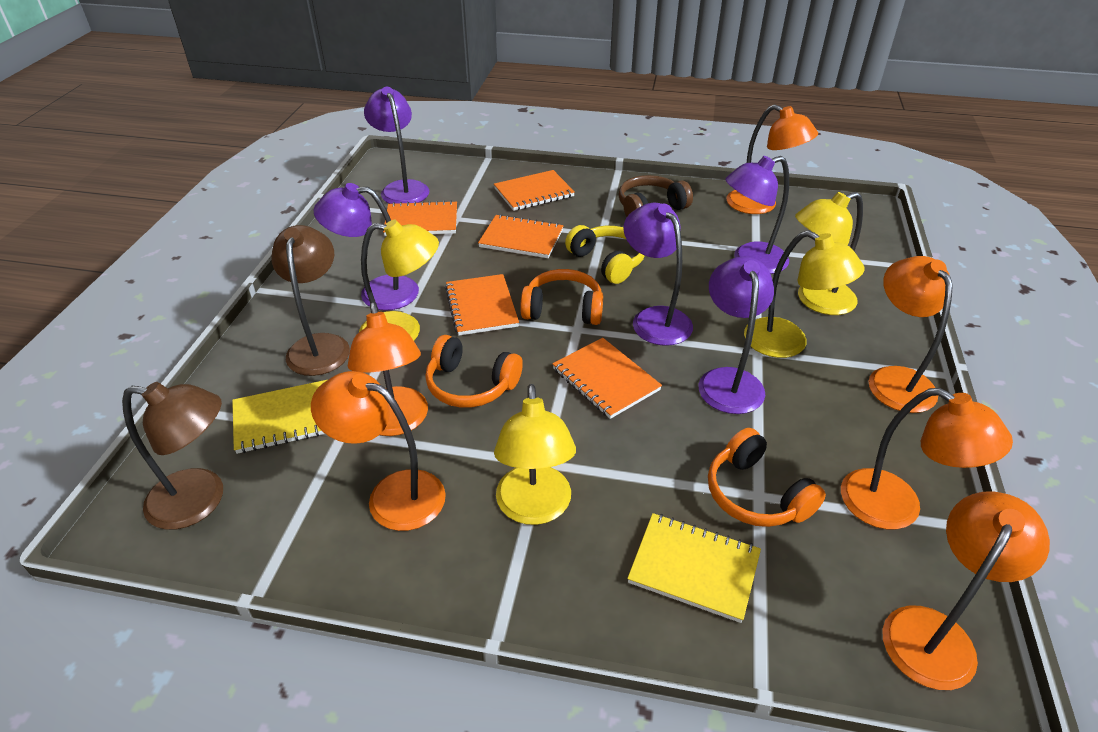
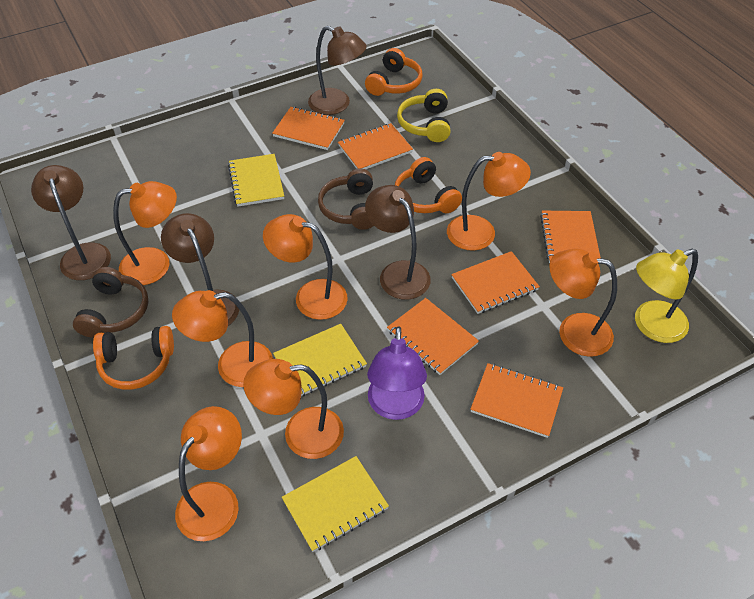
brown headphones: [619,175,693,217] = 1 -> [73,267,149,338] [318,168,374,230] = 2
brown lamp: [122,382,223,530] [271,225,350,376] = 2 -> [31,165,111,280] [161,213,239,326] [308,26,367,115] [365,185,431,300] = 4
orange lamp: [311,371,446,531] [348,302,428,436] [726,105,818,214] [841,388,1013,530] [869,256,953,413] [882,492,1050,690] = 6 -> [113,181,177,285] [172,290,273,387] [175,406,242,541] [243,359,344,459] [263,214,348,320] [447,152,531,251] [549,249,617,357] = 7
orange notebook: [383,200,457,236] [445,274,519,336] [478,214,563,258] [494,170,575,211] [552,338,662,419] = 5 -> [272,107,345,150] [338,123,413,169] [387,298,479,375] [451,251,540,314] [470,363,563,438] [540,211,601,263] = 6
purple lamp: [313,183,419,311] [364,87,429,204] [624,203,693,346] [698,256,774,414] [726,156,789,274] = 5 -> [367,326,427,420] = 1
yellow lamp: [359,220,439,340] [494,384,576,525] [744,230,865,358] [795,192,863,315] = 4 -> [635,249,698,343] = 1
yellow notebook: [232,380,327,454] [627,513,761,623] = 2 -> [228,154,284,207] [273,324,367,396] [282,456,389,552] = 3

